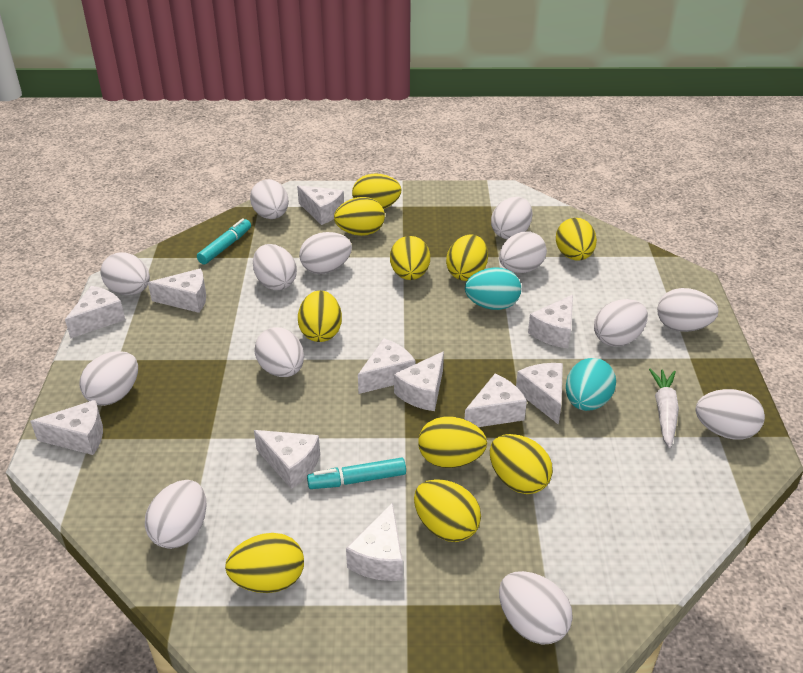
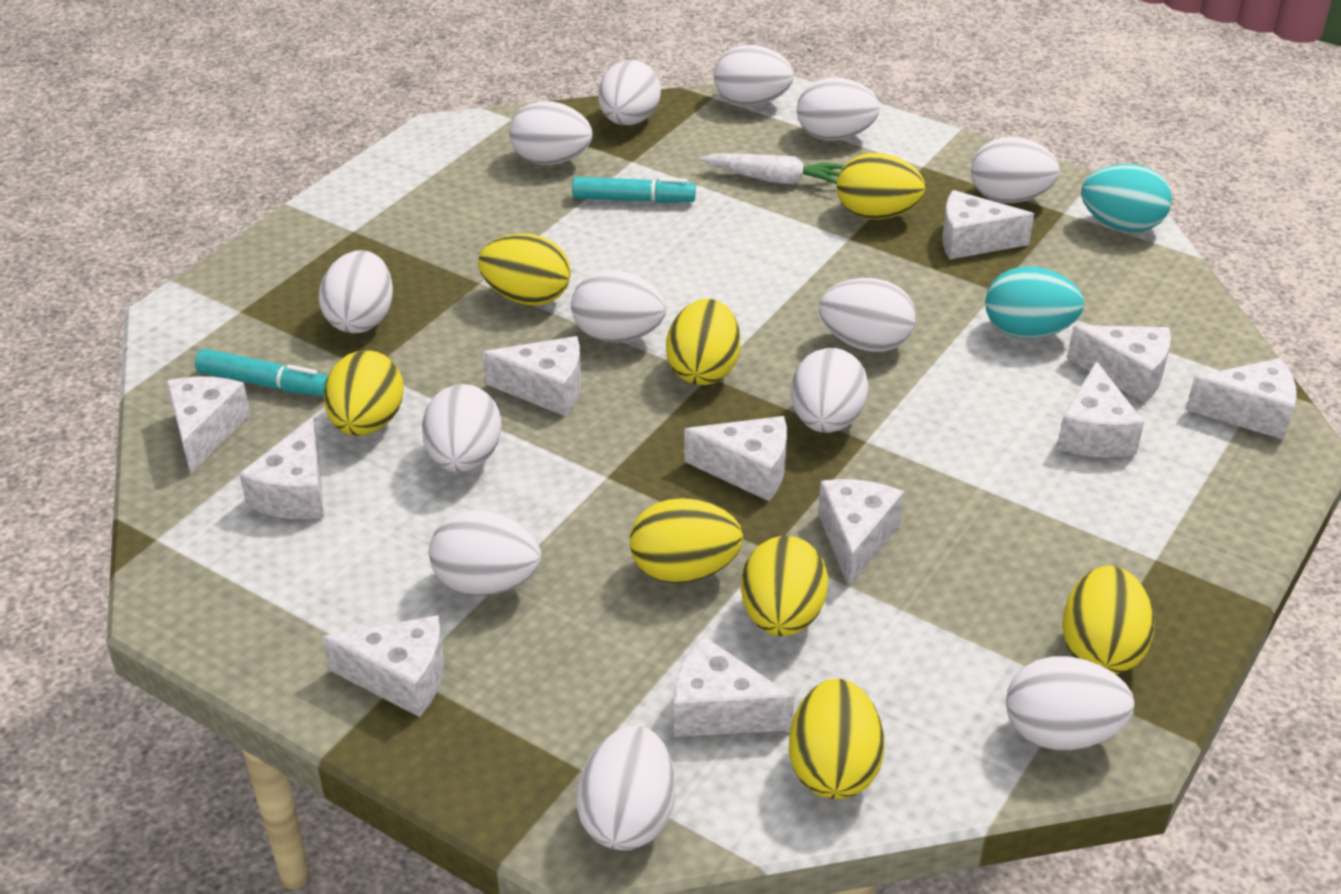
yellow egg: [225,533,304,593] [298,291,342,342] [334,197,385,236] [352,173,401,209] [390,236,430,280] [414,479,481,542] [418,417,487,468] [446,234,488,281] [490,434,553,494] [556,218,597,261] = 10 -> [324,350,403,436] [478,234,571,305] [630,498,743,583] [666,299,741,385] [741,536,828,636] [789,679,884,799] [837,153,925,220] [1062,566,1155,674] = 8

